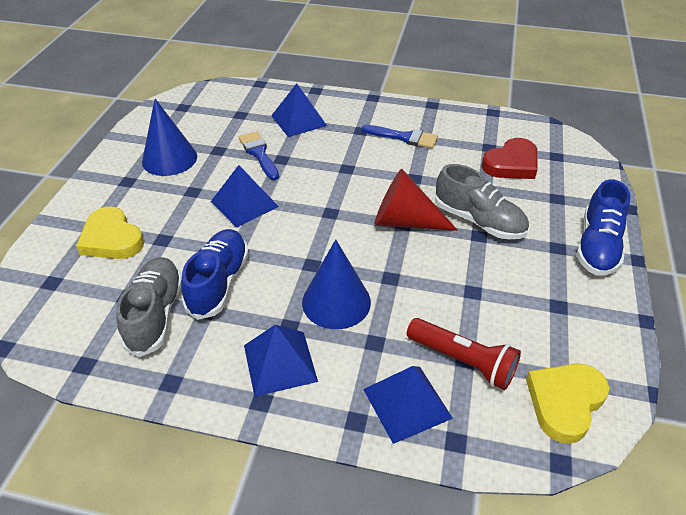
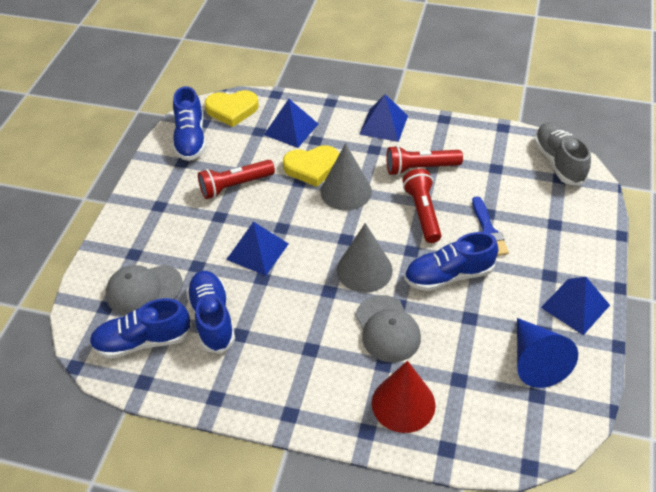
blue brush: [239,131,279,180] [362,125,438,148] = 2 -> [472,196,509,256] = 1
blue cone: [142,99,197,176] [302,239,371,329] = 2 -> [517,318,578,388] = 1
blue shoe: [181,229,249,320] [576,179,630,275] = 2 -> [89,298,192,359] [173,86,206,161] [186,271,235,354] [404,232,498,291] = 4
grey cap: none = 0 -> [106,264,183,315] [355,295,421,363] = 2
grey cone: none = 0 -> [320,143,372,211] [337,223,393,293] = 2
grey shoe: [116,257,182,357] [435,164,529,239] = 2 -> [534,122,591,186] = 1
red flashlight: [407,318,521,390] = 1 -> [198,160,275,199] [387,146,463,176] [403,169,441,243] = 3
red heart: [481,138,537,179] = 1 -> none = 0

